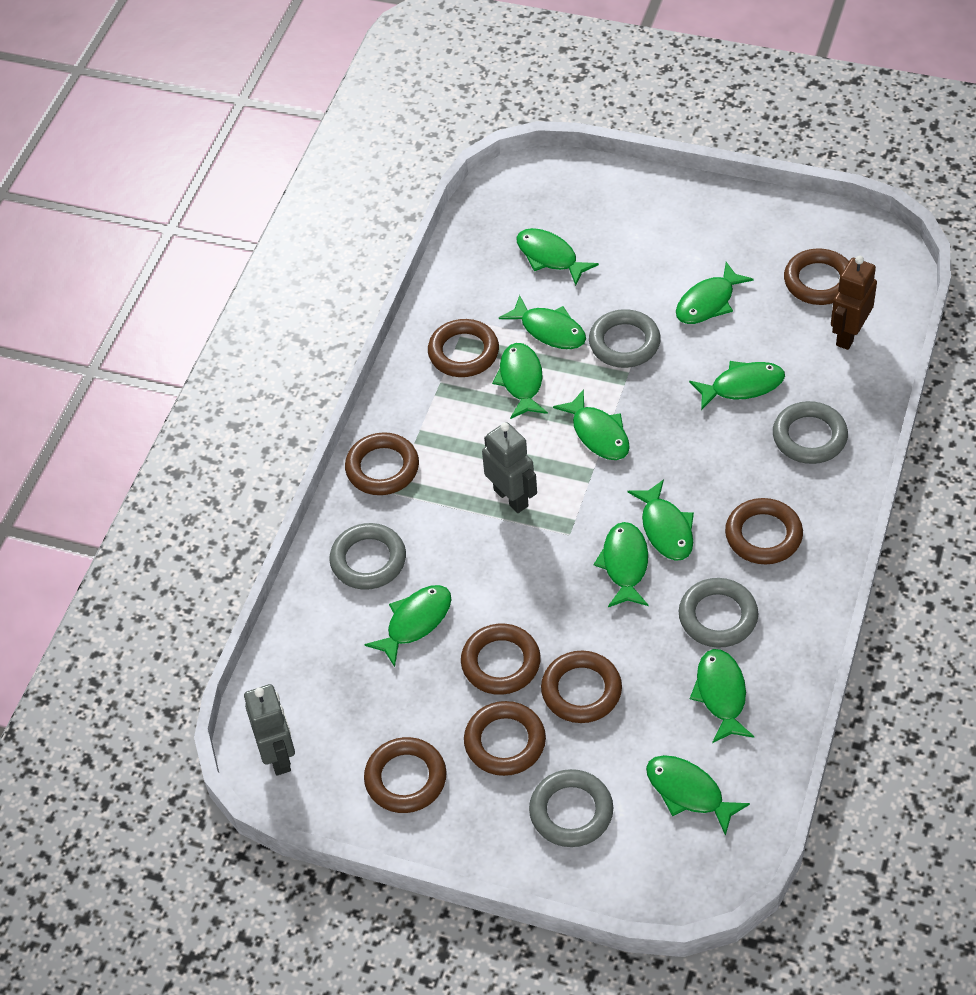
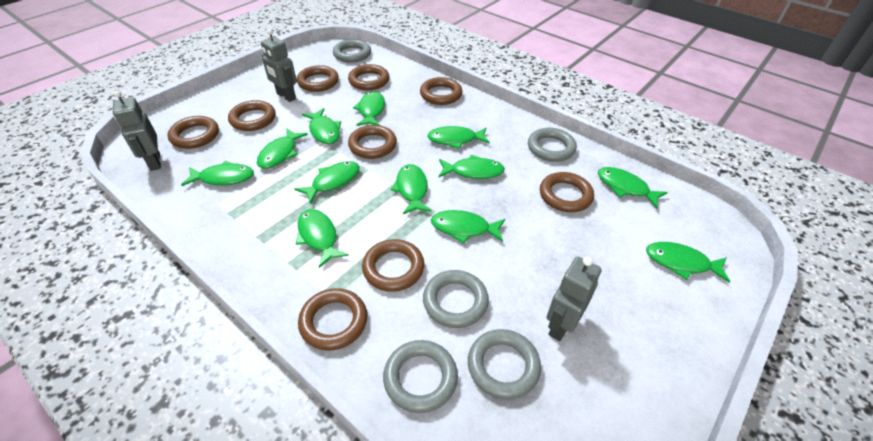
brown ring: [345,432,419,495] [364,737,447,813] [428,319,499,377] [461,624,541,695] [464,701,546,776] [541,651,622,723] [725,498,803,564] [784,249,849,305] = 8 -> [168,116,219,149] [228,100,276,131] [297,65,339,92] [298,288,367,350] [348,64,389,90] [348,125,397,159] [362,239,425,292] [420,77,463,105] [540,172,594,212] = 9
brown robot: [831,256,877,350] = 1 -> none = 0
green fish: [364,585,451,667] [492,343,548,419] [499,295,586,349] [517,228,599,286] [553,389,630,460] [594,522,648,607] [628,479,694,561] [646,755,750,836] [676,262,754,324] [689,361,785,410] [690,649,754,743] = 11 -> [181,161,254,186] [257,128,308,169] [295,161,360,204] [296,209,349,268] [302,108,341,144] [353,91,385,126] [390,164,431,214] [427,126,490,149] [431,210,505,243] [439,155,505,179] [598,167,668,208] [646,242,730,283] = 12
grey robot: [244,684,295,776] [482,422,537,513] = 2 -> [113,90,161,171] [261,29,297,102] [547,257,602,341] = 3

